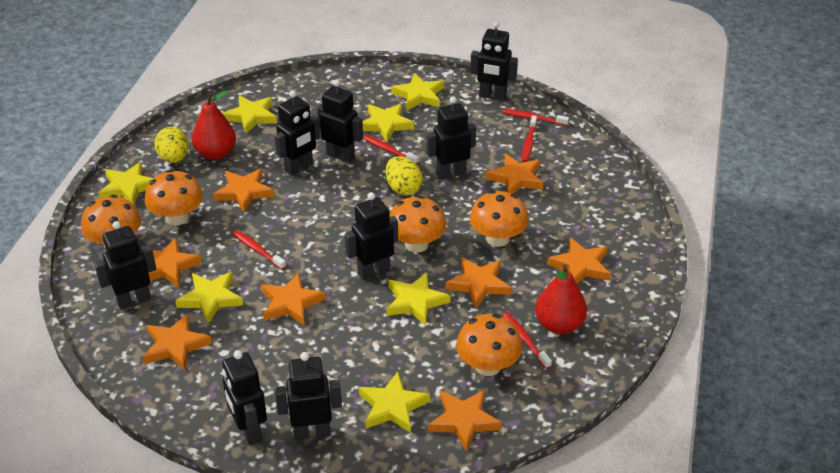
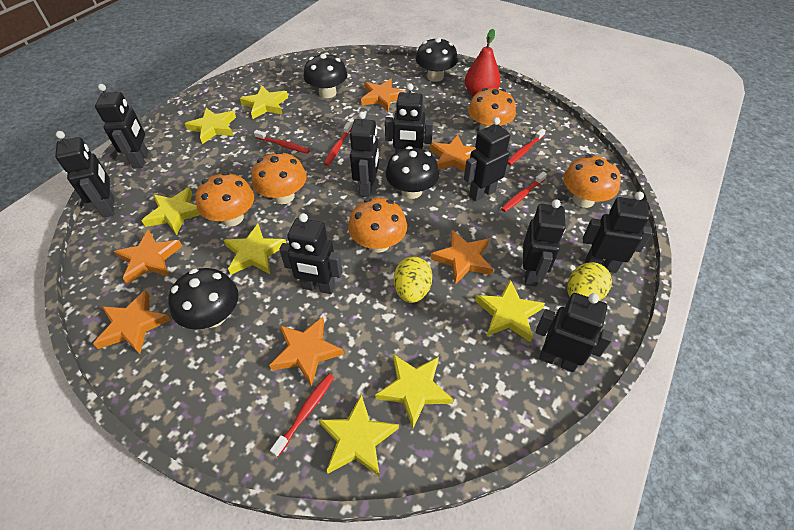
black mushroom: none = 0 -> [168,268,239,329] [303,52,348,98] [385,146,439,199] [416,37,458,82] = 4
black robot: [94,221,156,310] [222,350,267,446] [275,90,320,176] [275,352,342,440] [317,80,363,163] [345,192,398,280] [426,96,476,180] [470,21,518,101] = 8 -> [55,131,114,218] [95,84,148,168] [279,213,343,294] [350,112,379,197] [385,83,433,153] [464,117,510,202] [523,199,566,286] [535,293,613,372] [583,192,652,273] = 9
orange star: [141,238,202,288] [143,313,212,370] [213,168,274,213] [261,272,326,325] [428,390,502,452] [446,257,511,309] [485,154,544,194] [547,237,611,284] = 8 -> [93,290,171,354] [114,229,182,284] [269,317,344,386] [361,79,407,111] [430,135,476,172] [430,230,493,284] = 6
red pear: [192,90,236,160] [535,264,587,334] = 2 -> [465,29,501,96] = 1

